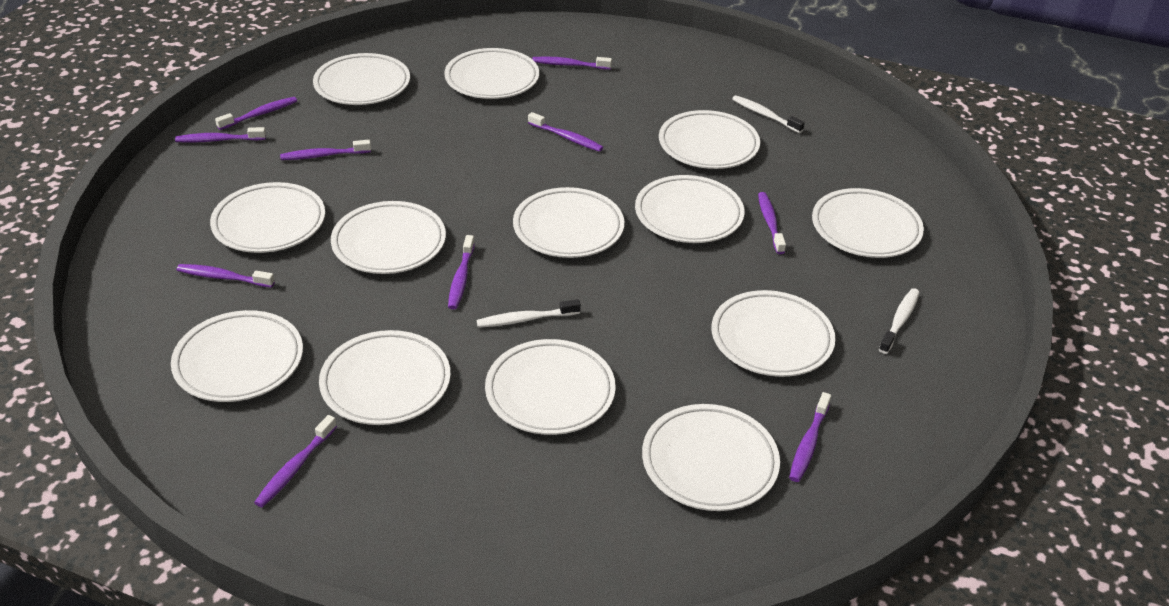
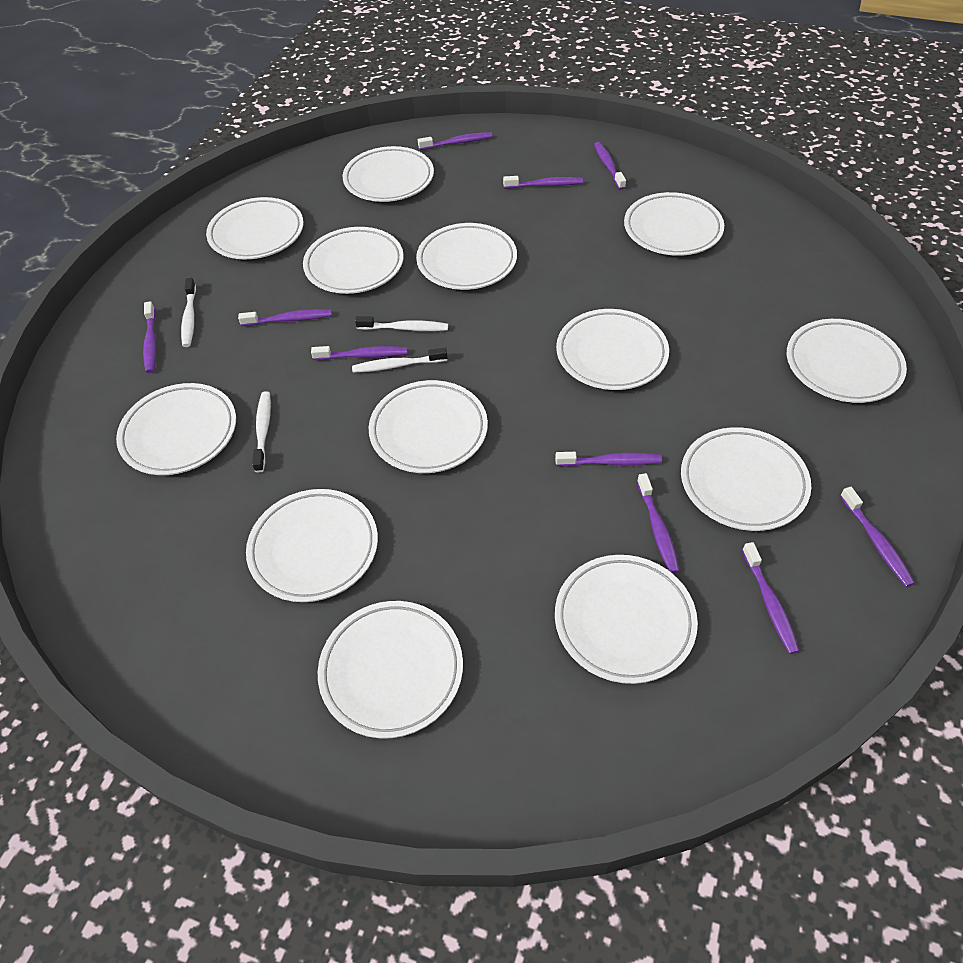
white toothbrush: [476,299,581,328] [732,95,805,133] [879,288,920,354] = 3 -> [181,278,196,347] [252,391,271,472] [352,348,448,373] [355,316,448,331] = 4

